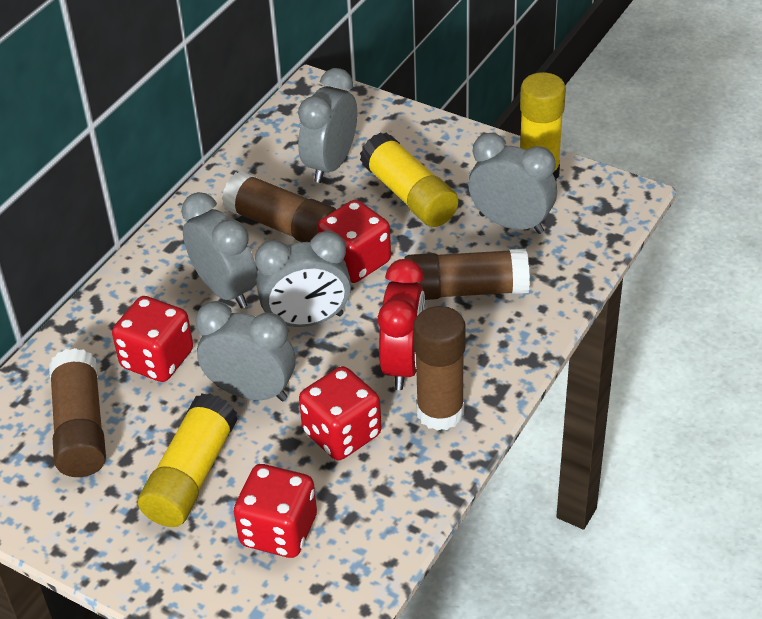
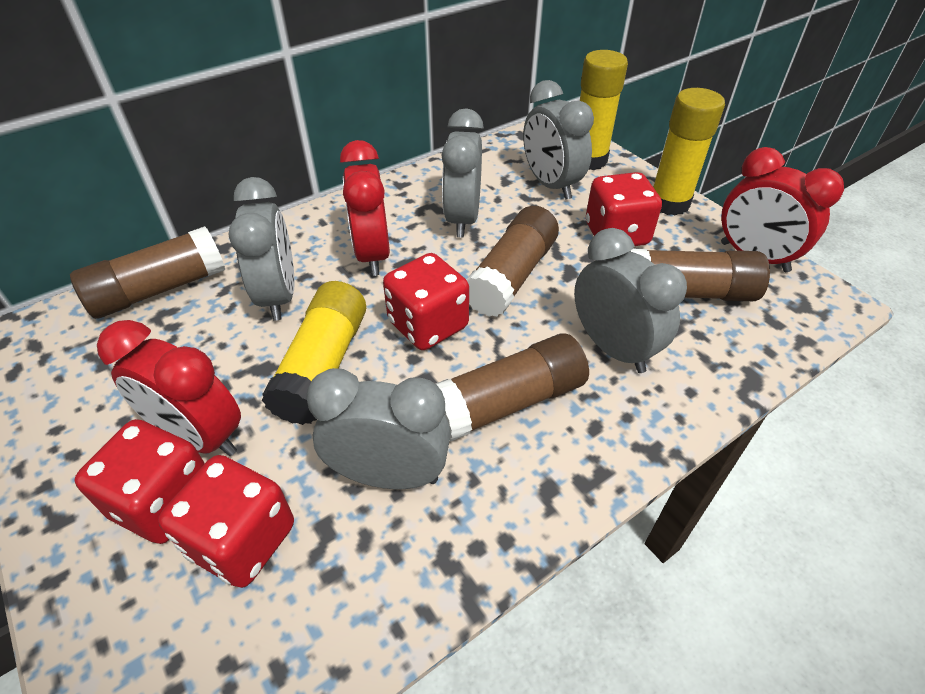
red clock: [378,259,425,390] = 1 -> [97,320,241,456] [340,140,390,276] [721,147,844,272] = 3

